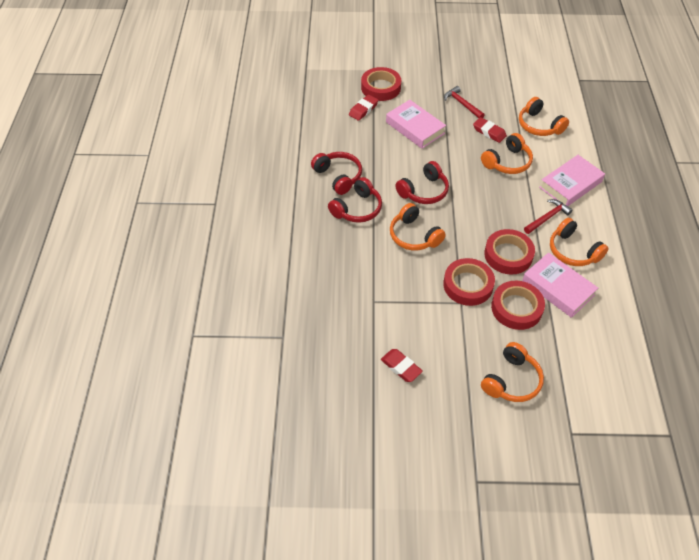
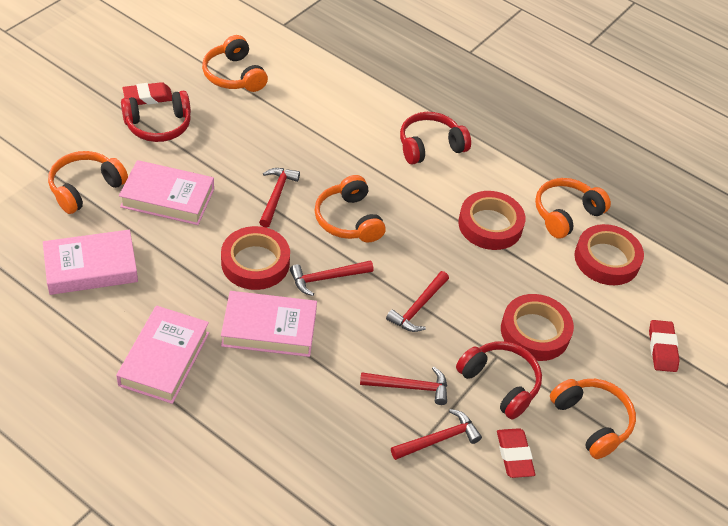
pink book: [386,100,446,149] [522,252,598,318] [539,155,605,206] = 3 -> [43,230,138,295] [116,306,209,404] [119,160,214,225] [221,291,317,357] = 4
red hammer: [444,86,485,118] [524,199,572,234] = 2 -> [259,168,300,228] [290,260,373,296] [360,367,447,405] [386,271,449,332] [391,409,482,460] = 5

